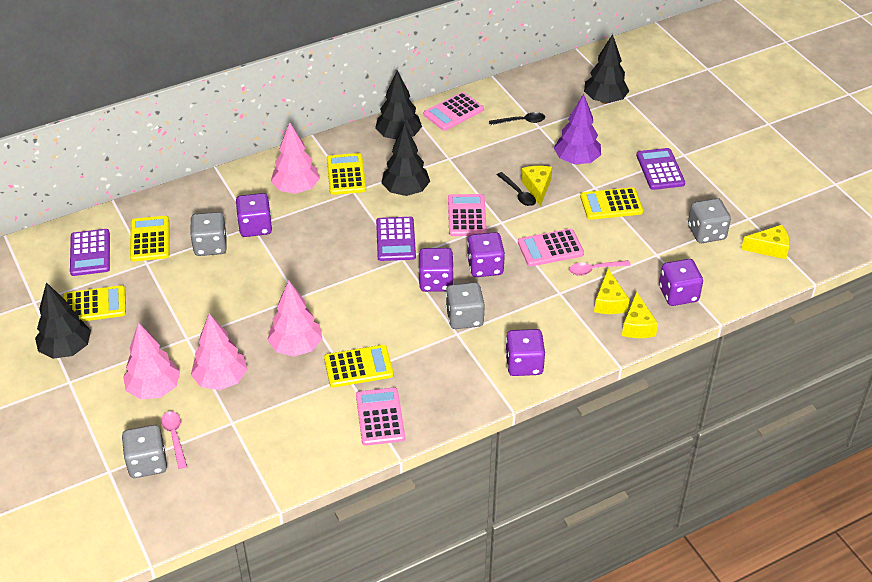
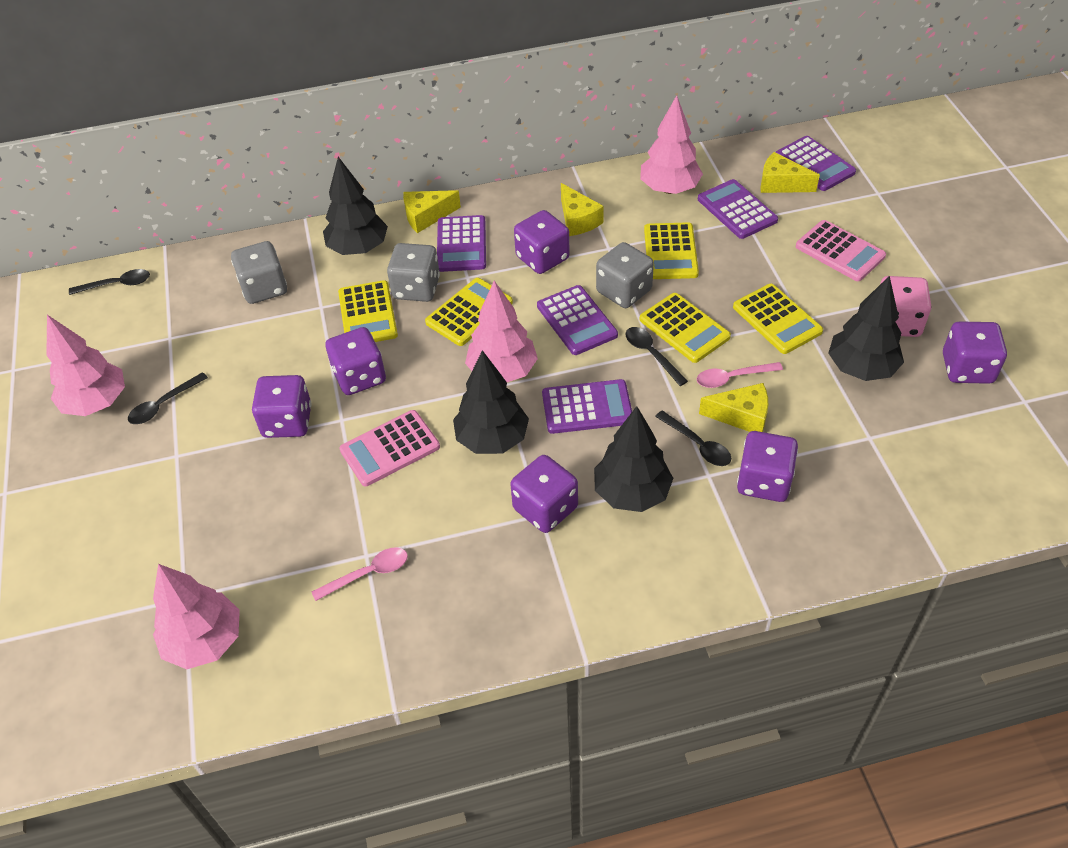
black spoon: [489,112,545,125] [497,172,536,206] = 2 -> [69,269,150,295] [128,372,208,424] [626,327,688,386] [655,411,731,466] = 4
grey dice: [122,425,167,478] [190,212,227,256] [446,282,485,329] [688,198,731,243] = 4 -> [231,241,287,304] [387,243,440,302] [596,242,654,308] = 3
pink calculator: [356,387,405,446] [424,92,484,131] [448,194,487,236] [518,229,584,267] = 4 -> [339,410,440,486] [796,220,886,281] = 2
pink dice: none = 0 -> [880,276,931,337] = 1
purple calculator: [70,229,110,276] [376,217,416,261] [636,148,685,190] = 3 -> [437,215,486,272] [537,285,618,355] [542,379,632,434] [698,179,778,239] [775,136,856,191] = 5
purple dice: [236,193,272,237] [419,248,454,292] [467,232,505,277] [505,329,545,376] [659,259,703,306] = 5 -> [252,375,311,438] [325,327,386,395] [510,455,578,533] [514,210,570,274] [737,431,798,502] [943,321,1007,384] = 6
purple tree: [554,94,601,164] = 1 -> none = 0

